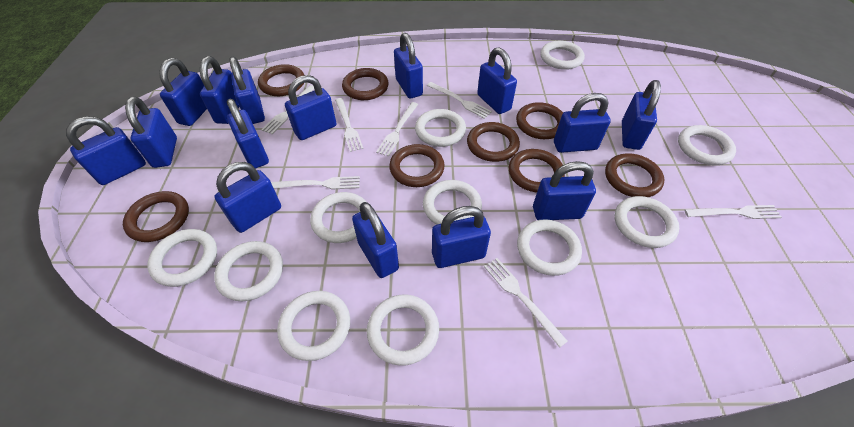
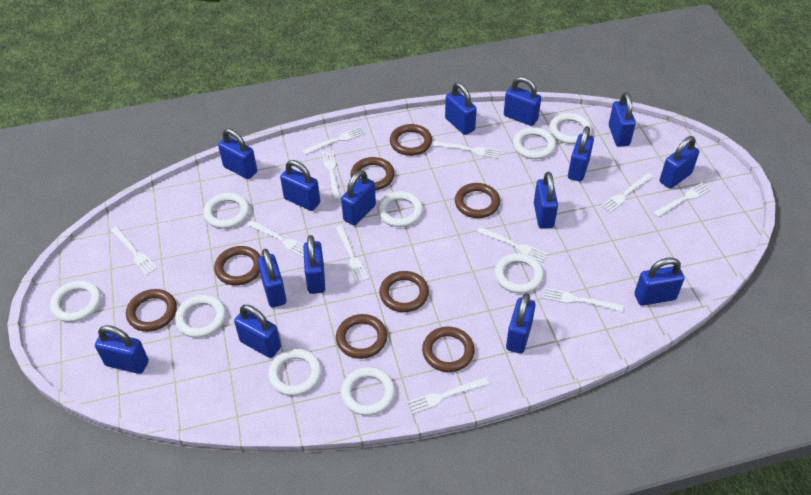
white fork: [261,85,314,134] [271,176,360,189] [335,98,363,152] [376,102,418,156] [427,82,492,119] [484,258,568,348] [684,205,782,219] = 7 -> [111,227,157,275] [247,220,304,257] [302,127,365,155] [322,150,340,200] [336,225,368,283] [407,377,490,414] [432,141,500,158] [477,227,548,263] [544,288,624,312] [600,173,653,213] [653,182,711,217] = 11
white ring: [147,229,217,287] [214,241,283,301] [277,291,350,361] [310,192,366,243] [367,294,439,366] [415,109,466,147] [423,180,482,225] [517,219,582,276] [540,40,585,70] [615,196,679,248] [678,125,736,165] = 11 -> [50,280,101,322] [175,295,226,338] [204,193,250,229] [268,349,322,396] [341,367,395,416] [377,191,423,227] [495,253,544,293] [513,127,556,159] [549,113,592,144] = 9

